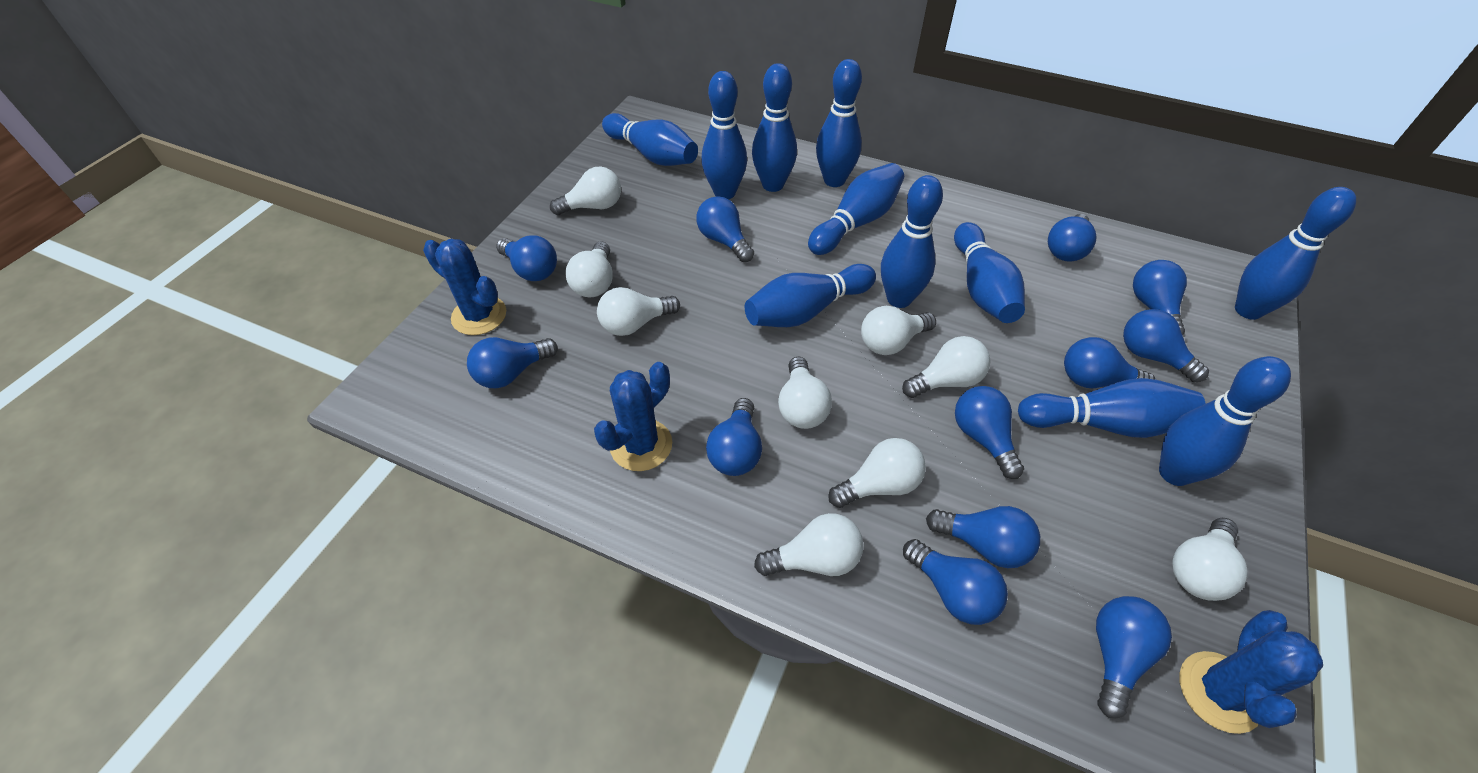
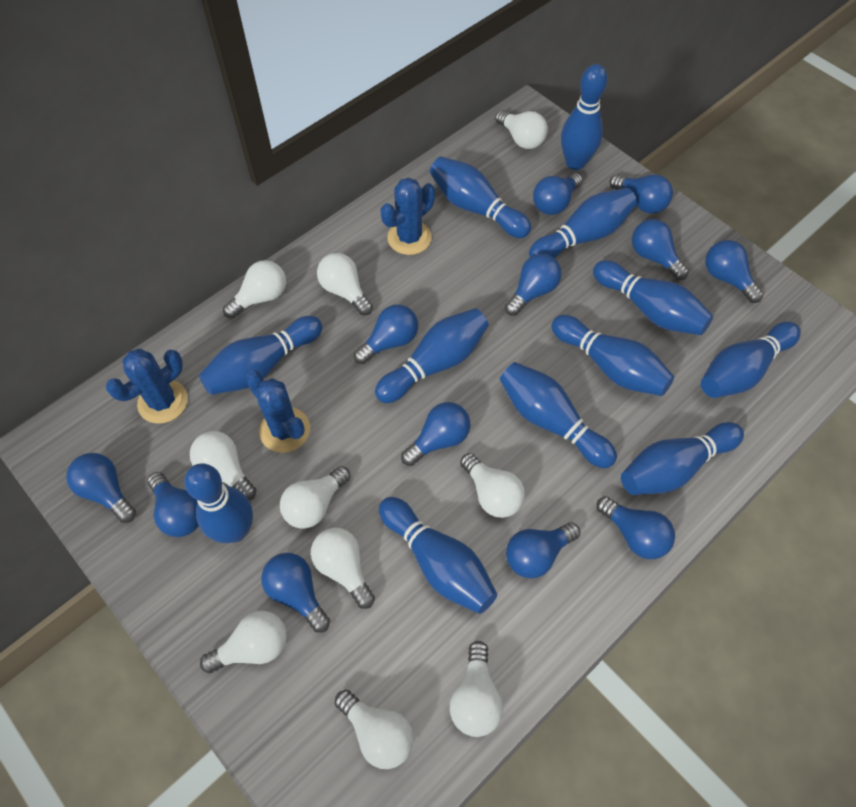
blue bowling pin: [602,113,698,166] [701,71,747,199] [745,264,876,327] [752,63,797,192] [808,163,904,255] [816,59,862,187] [881,175,943,308] [954,222,1025,323] [1018,378,1205,438] [1159,356,1291,486] [1235,187,1356,320] = 11 -> [184,463,253,543] [199,316,323,395] [375,308,489,403] [379,497,497,614] [430,156,531,238] [500,362,617,468] [529,188,637,258] [551,315,674,396] [561,64,607,170] [593,260,713,335] [621,422,744,495] [701,322,801,398] = 12
white light bulb: [550,166,621,215] [566,241,613,297] [597,287,680,336] [754,513,864,576] [778,356,832,429] [828,438,926,508] [861,306,936,355] [902,336,990,398] [1172,518,1248,601] = 9 -> [190,431,256,500] [200,611,287,673] [223,260,286,318] [280,466,351,529] [311,528,375,609] [317,253,373,315] [335,690,414,769] [450,641,503,737] [460,453,525,518] [495,110,548,149] = 10

